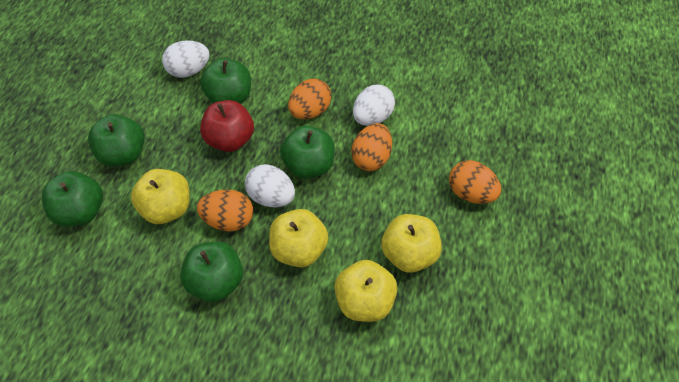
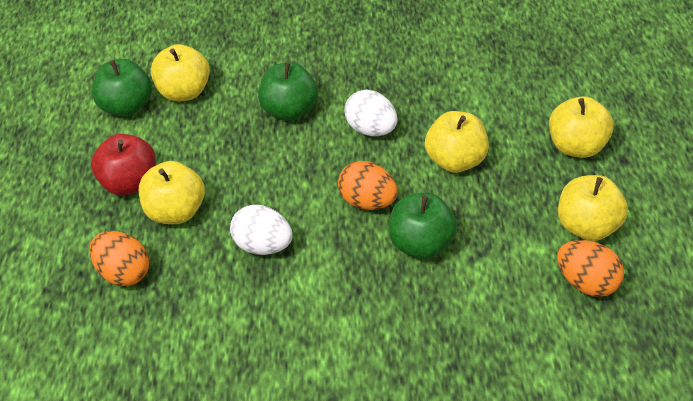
green apple: [42,171,103,227] [88,114,145,167] [180,242,243,302] [200,58,251,104] [280,126,335,179] = 5 -> [92,59,152,117] [258,62,318,121] [389,193,457,259] = 3
orange egg: [197,190,253,231] [288,79,331,119] [351,123,392,171] [449,160,501,204] = 4 -> [89,231,149,287] [338,161,398,210] [557,240,624,297] = 3
white egg: [162,40,210,78] [245,164,295,207] [353,85,395,126] = 3 -> [230,205,292,255] [345,90,398,136] = 2
yellow apple: [131,169,190,224] [269,209,329,267] [334,260,397,322] [381,214,442,273] = 4 -> [139,161,205,224] [151,44,210,101] [425,111,489,173] [549,96,614,158] [558,175,628,241] = 5

